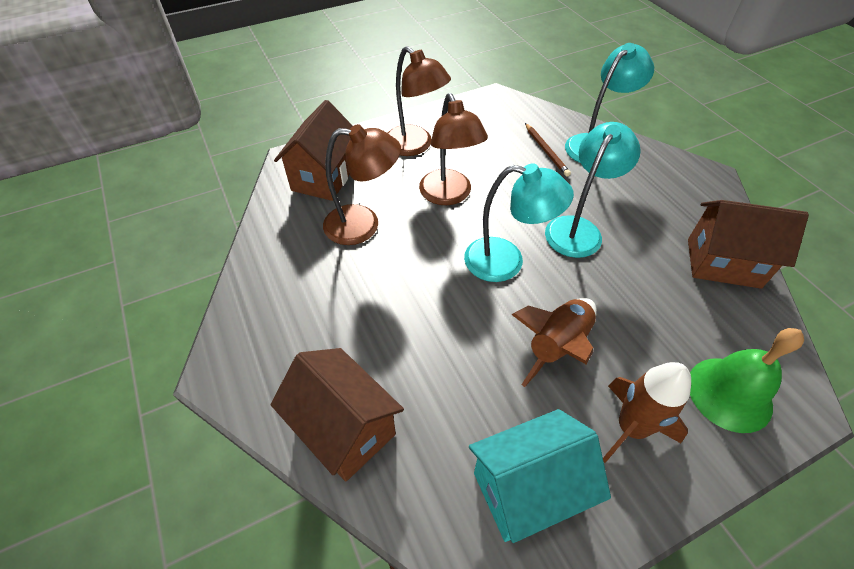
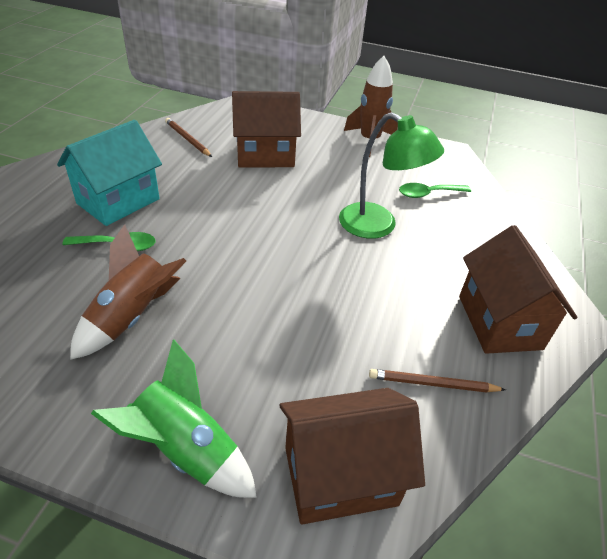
brown lamp: [323,124,401,245] [388,46,451,156] [419,93,488,205] = 3 -> none = 0
brown pencil: [525,123,571,177] = 1 -> [165,118,212,157] [369,369,506,393] = 2
green bell: [690,328,804,433] = 1 -> none = 0
green lamp: none = 0 -> [339,112,444,239] = 1
green rocket: none = 0 -> [91,339,257,498] = 1
green spoon: none = 0 -> [62,232,156,251] [399,183,471,198] = 2
turquoise lamp: [464,163,574,282] [545,122,641,258] [565,43,654,163] = 3 -> none = 0

